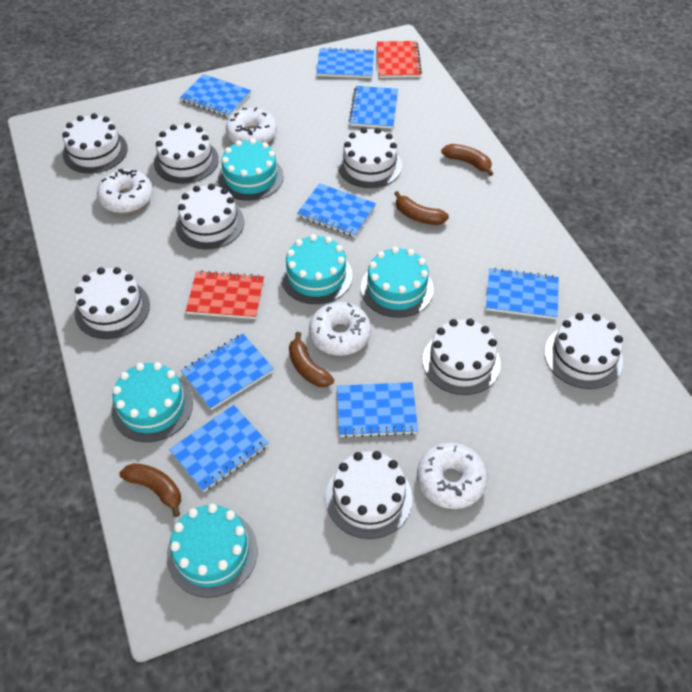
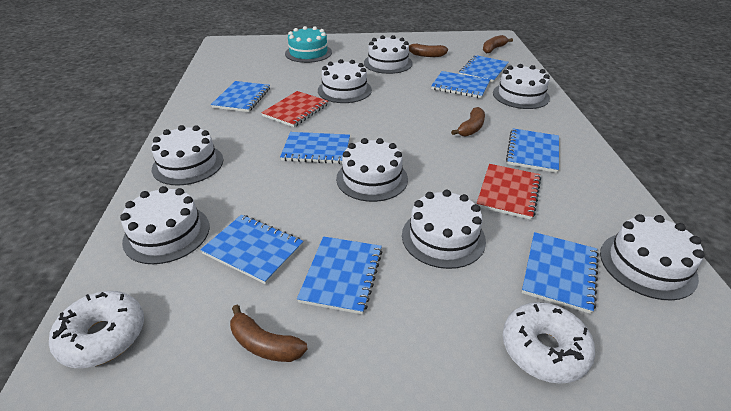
turquoise cake: [111,362,193,442] [167,504,258,598] [218,139,284,201] [281,234,353,304] [361,247,433,318] = 5 -> [285,26,332,63] = 1
white donut: [97,169,153,213] [226,108,277,143] [309,302,371,356] [417,443,488,509] = 4 -> [49,291,144,368] [503,302,595,384] = 2

